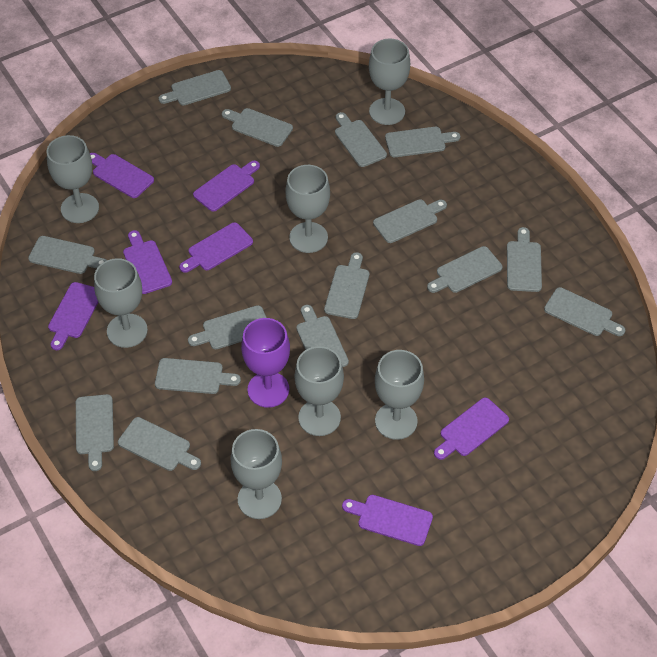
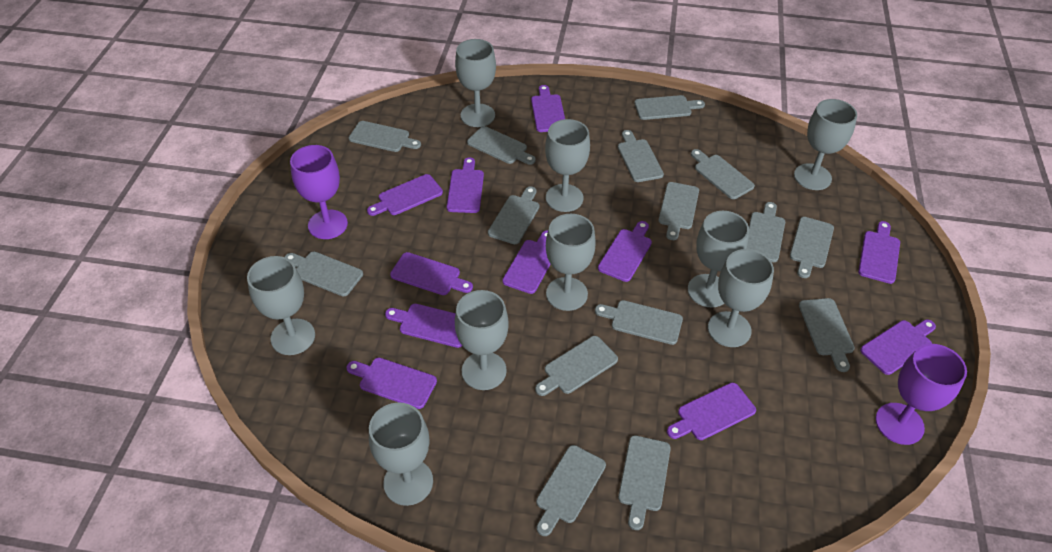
grey goblet: [47,135,99,223] [94,258,148,348] [231,429,282,519] [286,165,330,253] [295,346,344,436] [369,38,410,125] [375,350,424,440] = 7 -> [247,256,315,355] [369,402,433,506] [455,39,496,127] [455,290,509,390] [545,119,590,212] [546,214,596,311] [688,211,749,308] [708,249,774,347] [794,99,857,190] = 9
purple cutting board: [48,282,98,350] [90,153,154,198] [123,230,172,294] [179,222,253,273] [193,161,260,212] [342,495,433,546] [434,397,509,460] = 7 -> [346,358,437,409] [367,174,443,216] [385,304,462,348] [390,252,473,295] [447,157,484,213] [502,230,551,294] [531,85,565,132] [598,221,652,282] [667,383,756,440] [858,221,900,284] [860,320,936,375] = 11
purple goblet: [241,318,290,408] = 1 -> [290,145,348,239] [876,344,967,445] = 2

